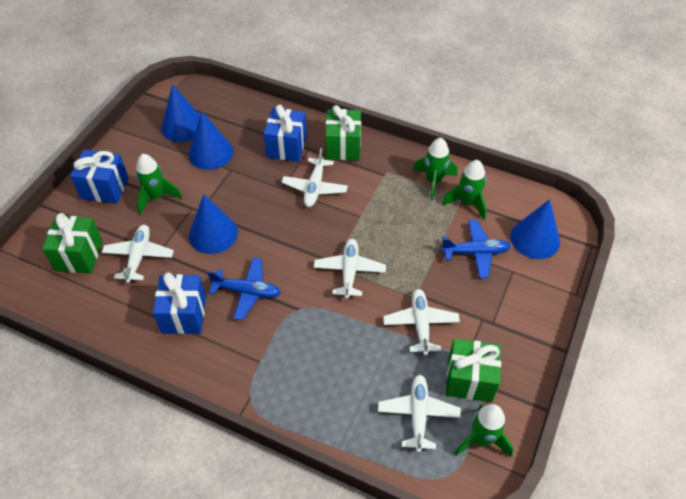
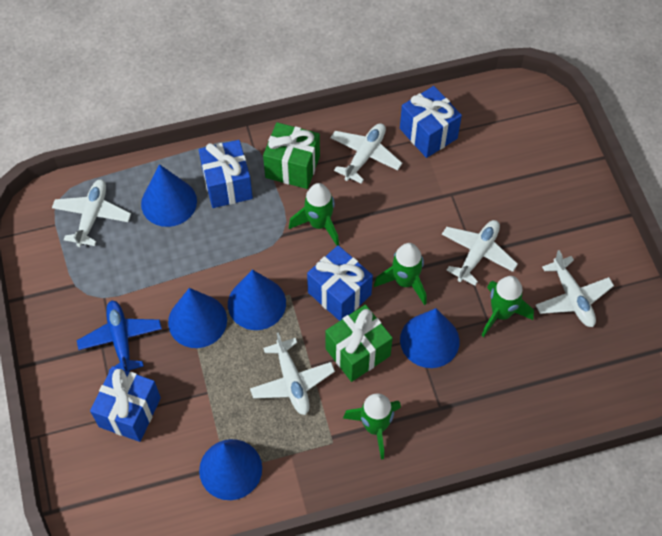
blue cone: [161,84,200,142] [188,112,233,170] [189,194,238,254] [510,199,560,259] = 4 -> [141,164,197,227] [168,288,227,348] [199,439,262,500] [228,270,286,330] [400,308,460,368] = 5
blue gift: [70,150,129,204] [153,273,206,334] [263,105,307,162] = 3 -> [90,366,161,442] [199,140,253,208] [307,245,373,321] [400,86,462,158] = 4
blue plane: [208,258,281,320] [441,220,511,278] = 2 -> [77,301,162,372] = 1
green gift: [42,213,103,274] [325,105,361,160] [446,339,501,402] = 3 -> [263,122,320,189] [325,305,393,382] = 2

